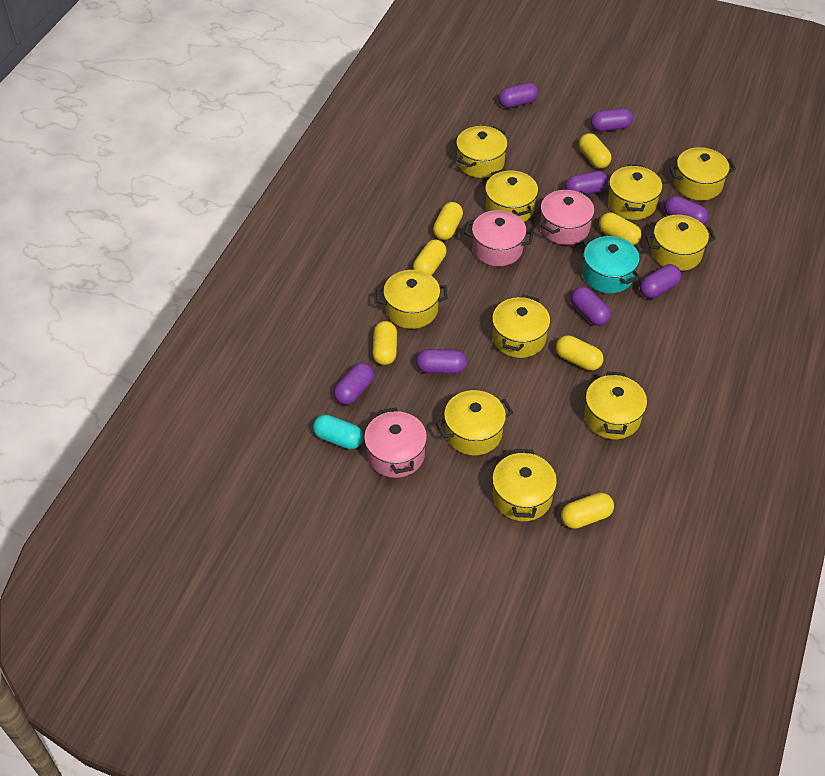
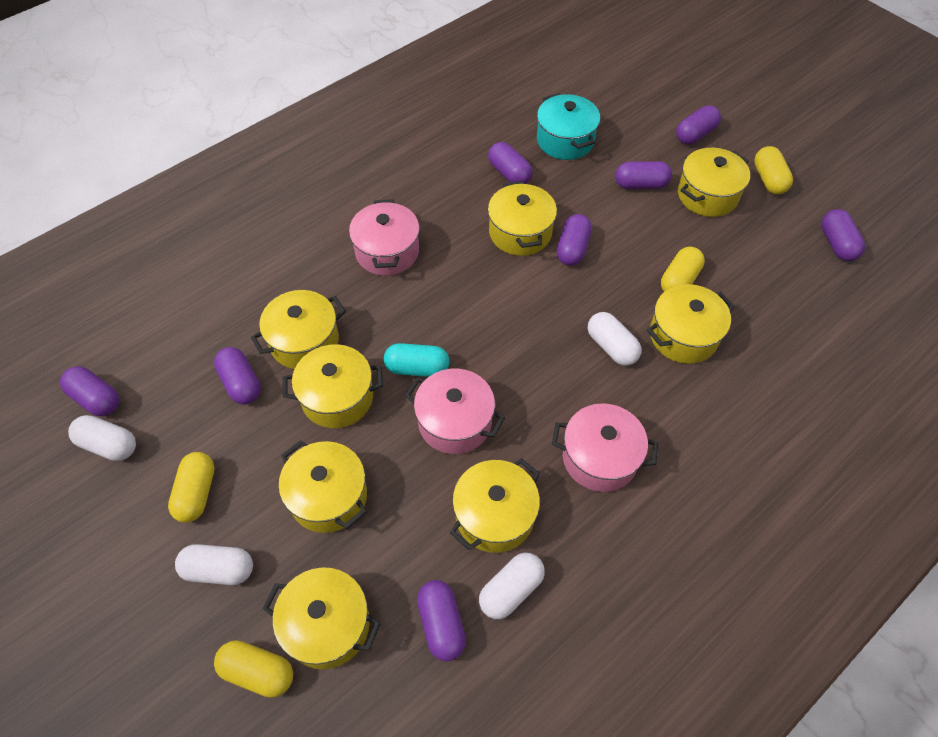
white capsule: none = 0 -> [68,415,136,461] [175,544,253,585] [479,553,545,619] [588,312,642,366] = 4
yellow capsule: [372,321,397,365] [413,240,446,275] [433,202,463,240] [556,335,603,371] [561,492,614,529] [579,133,612,169] [599,212,642,245] = 7 -> [168,452,215,523] [214,640,293,698] [661,247,705,292] [754,146,793,194] = 4
yellow pot: [376,270,448,329] [436,390,513,456] [456,126,508,178] [485,169,538,222] [492,295,550,358] [492,449,557,521] [584,372,647,439] [608,164,662,220] [645,215,716,271] [669,147,736,200] = 10 -> [251,290,346,369] [263,567,381,669] [279,440,367,533] [283,344,383,428] [450,458,540,553] [488,181,557,256] [647,284,735,364] [678,148,750,217] = 8

